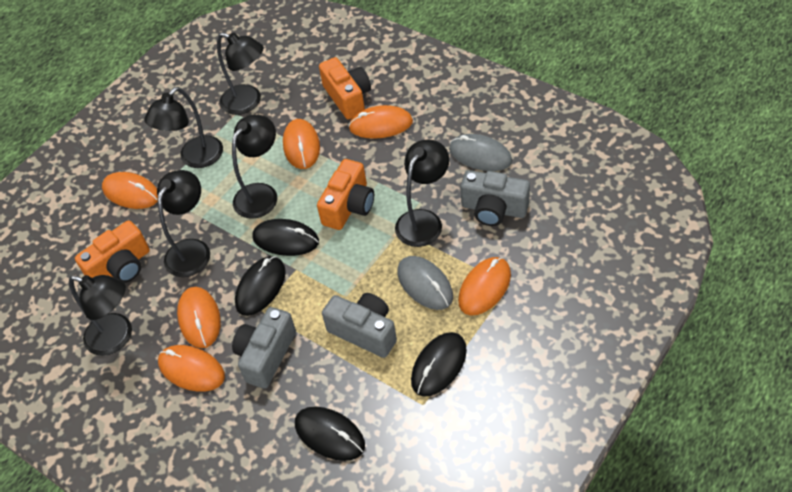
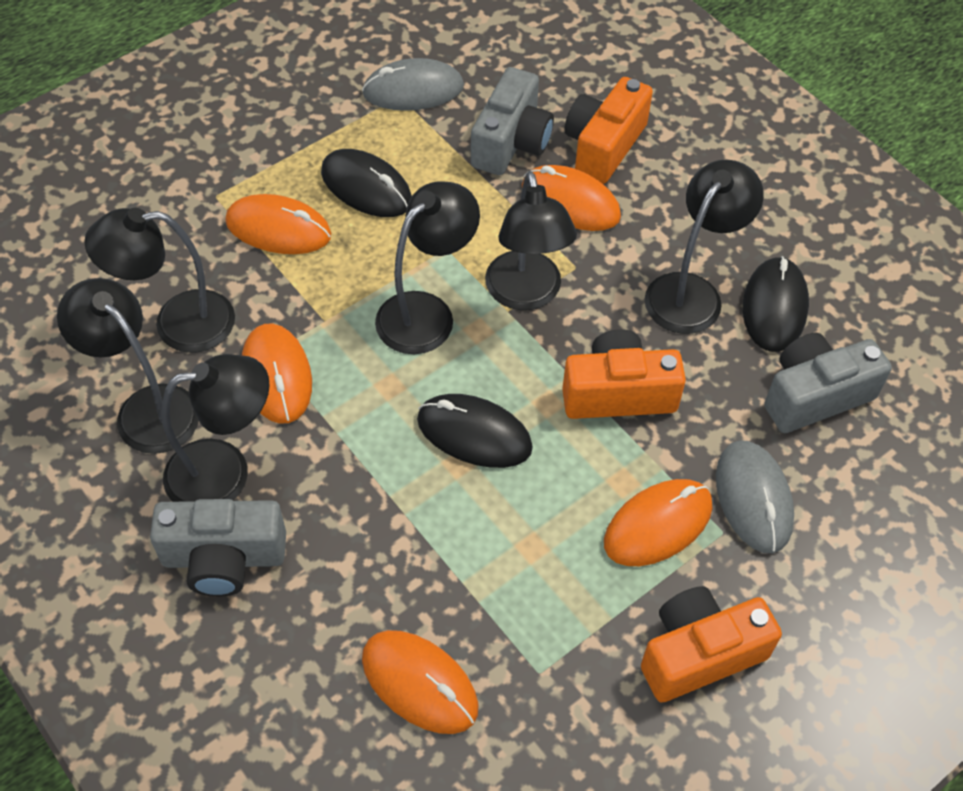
black mouse: [235,256,286,316] [252,219,319,256] [295,407,365,461] [411,332,467,397] = 4 -> [321,149,412,217] [417,394,533,468] [743,256,809,352] = 3
orange mouse: [102,172,158,209] [158,345,225,392] [177,287,221,348] [283,119,320,169] [349,105,413,139] [458,257,511,315] = 6 -> [225,194,331,254] [242,323,312,424] [362,630,479,734] [522,165,621,231] [604,479,713,566] = 5

